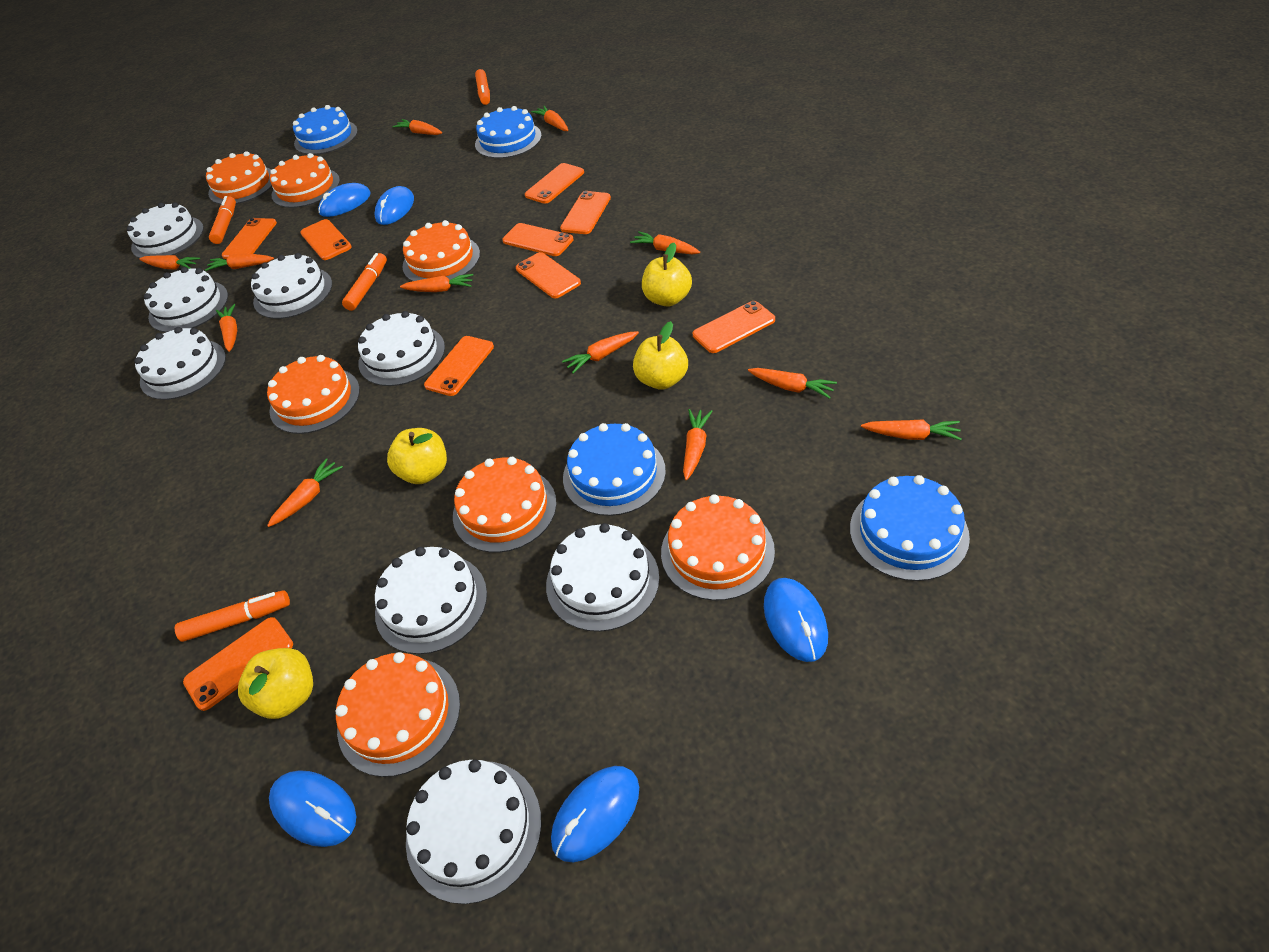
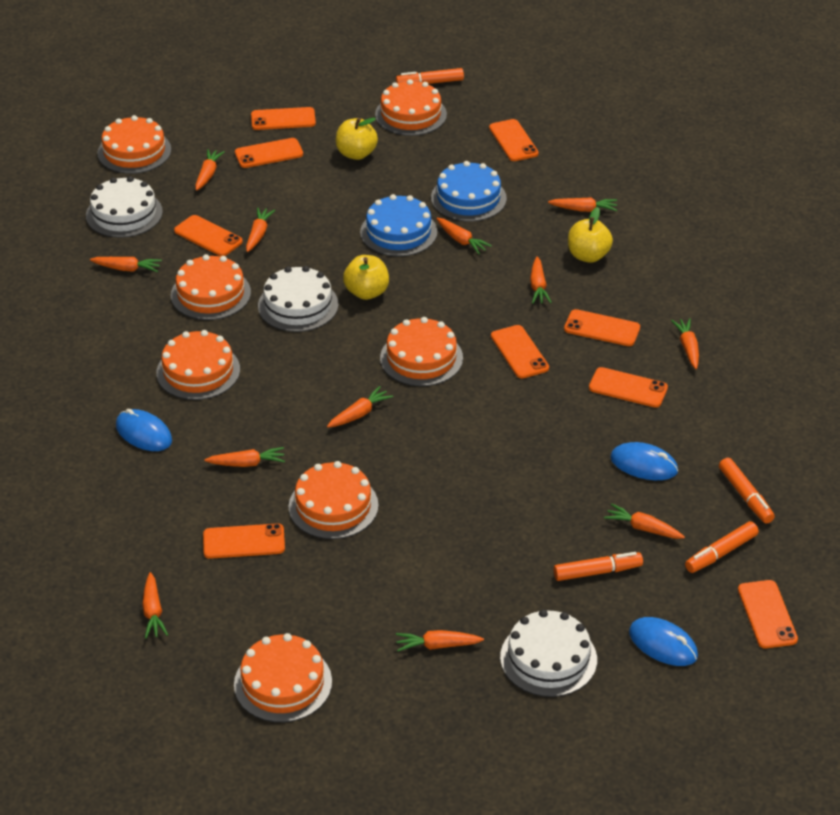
blue cake: [293,105,358,155] [475,106,542,158] [563,423,666,516] [850,475,970,581] = 4 -> [360,194,437,257] [431,161,507,222] = 2
blue mouse: [269,770,356,847] [318,183,371,217] [374,186,414,225] [551,766,639,862] [764,578,828,662] = 5 -> [116,409,172,451] [610,442,678,480] [629,617,698,666] = 3
white cake: [127,202,204,258] [134,327,226,400] [144,267,228,332] [251,253,332,319] [358,311,445,386] [375,547,487,654] [406,760,542,904] [546,523,659,632] = 8 -> [86,176,163,238] [258,266,338,332] [500,609,597,697] = 3
yellow apple: [238,648,313,719] [387,428,447,484] [633,321,688,390] [642,243,692,307] = 4 -> [336,118,378,160] [343,255,389,300] [568,207,613,263] = 3

